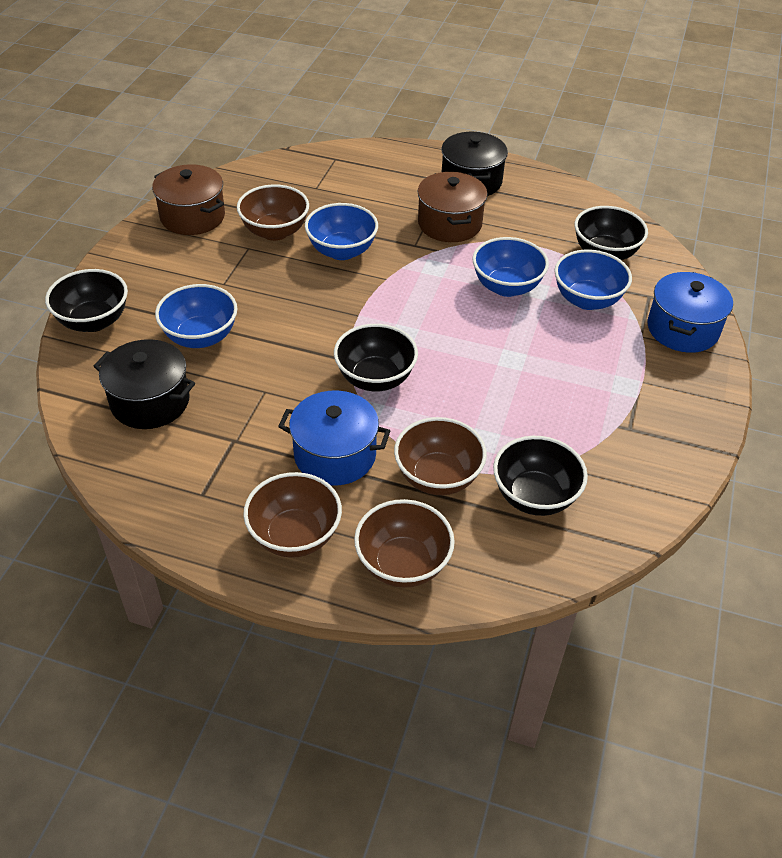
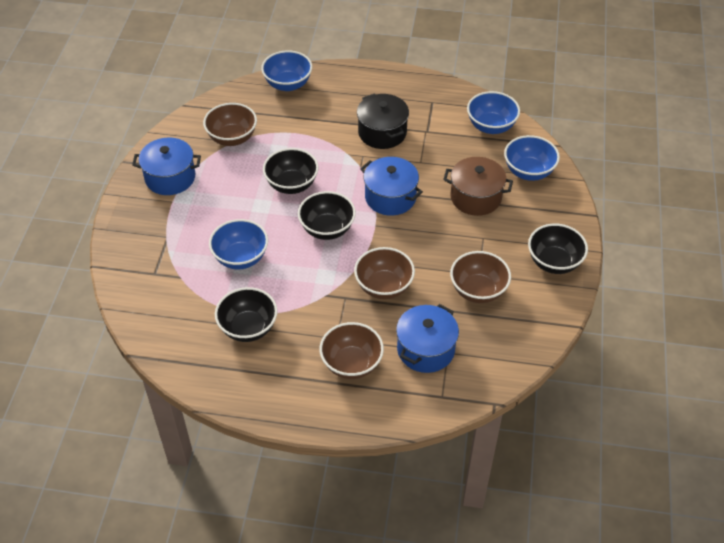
black pot: [93,339,195,429] [441,132,508,196] = 2 -> [357,93,409,149] = 1
blue pot: [278,391,390,486] [647,272,733,353] = 2 -> [132,137,201,195] [360,157,423,216] [396,304,459,373] = 3
brown pot: [152,164,225,235] [417,172,487,242] = 2 -> [443,157,513,216] = 1

